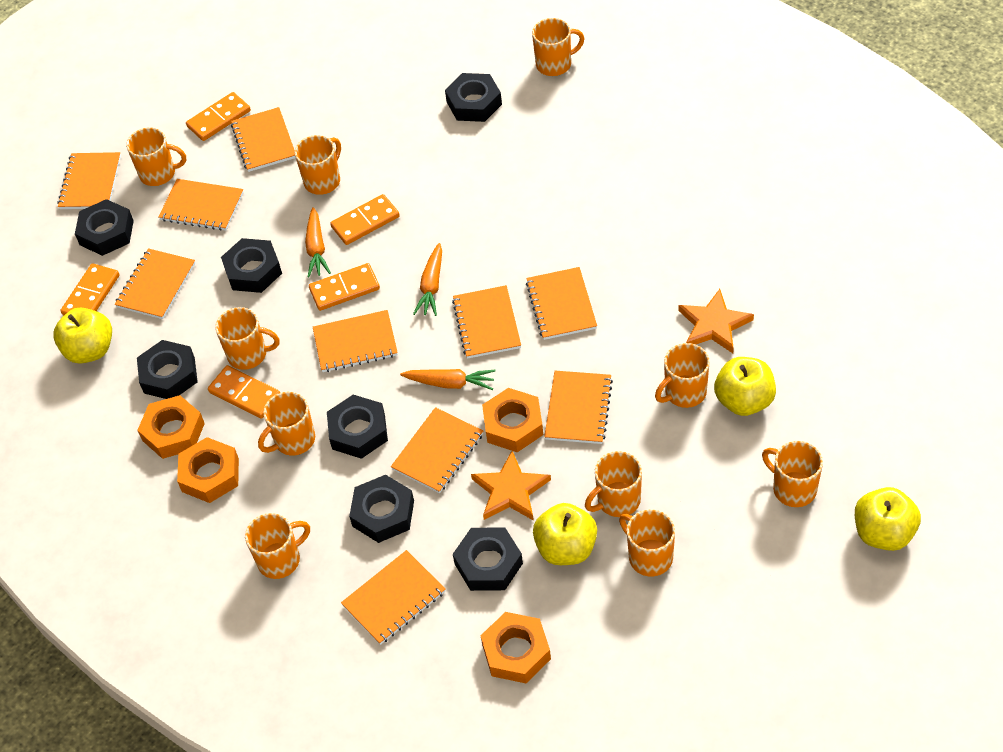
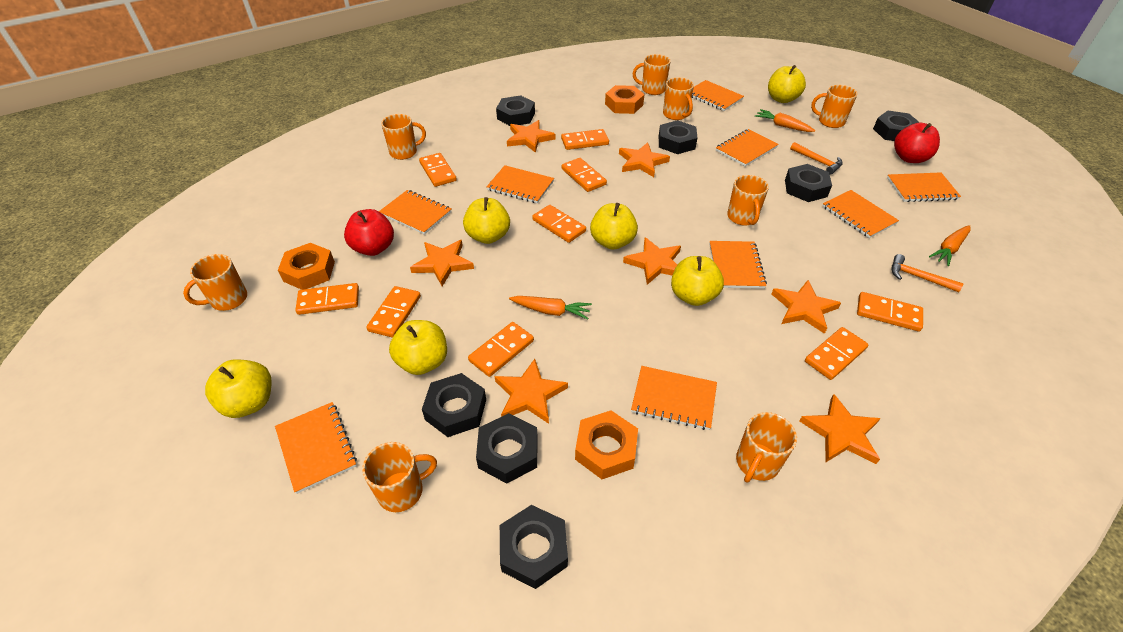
orange domino: [60,263,120,315] [186,92,251,141] [208,365,280,419] [309,263,380,311] [330,194,400,245] = 5 -> [295,283,359,315] [366,286,421,338] [419,153,457,187] [468,322,534,377] [532,205,586,243] [561,129,609,150] [561,158,607,192] [805,327,868,380] [857,292,923,331] = 9
orange hammer: none = 0 -> [790,142,843,174] [892,254,964,292] = 2
orange mug: [126,127,186,186] [215,307,280,370] [245,513,310,579] [258,392,315,455] [295,135,341,195] [532,18,585,76] [585,451,642,517] [619,509,675,576] [655,343,710,408] [762,441,823,507] = 10 -> [183,254,247,311] [362,442,437,512] [381,114,426,160] [633,54,670,95] [663,77,694,120] [727,175,769,226] [736,412,797,483] [811,85,858,128] = 8
orange notebook: [57,152,121,209] [115,248,195,319] [158,179,244,231] [231,107,296,172] [313,310,398,372] [341,550,445,645] [391,407,483,493] [452,285,521,359] [526,267,597,340] [544,371,613,444] = 10 -> [275,402,357,494] [379,190,452,235] [486,165,554,203] [631,366,717,430] [692,80,744,111] [709,241,767,289] [716,129,779,166] [822,190,899,238] [887,172,961,202] = 9
orange nut: [137,395,205,459] [177,437,239,503] [480,612,551,683] [482,388,543,452] = 4 -> [278,243,335,290] [575,410,638,479] [605,85,645,114] = 3
orange star: [471,451,551,521] [678,289,754,353] = 2 -> [410,240,474,286] [495,359,568,424] [507,120,555,153] [619,142,670,177] [623,237,681,285] [772,280,841,334] [799,394,881,464] = 7
red apple: none = 0 -> [344,209,394,256] [894,123,940,163] = 2
yellow apple: [53,308,112,364] [533,503,597,565] [714,357,776,416] [855,487,921,551] = 4 -> [205,359,272,418] [389,320,447,375] [463,197,510,244] [590,203,638,250] [671,256,724,306] [768,65,806,103] = 6

